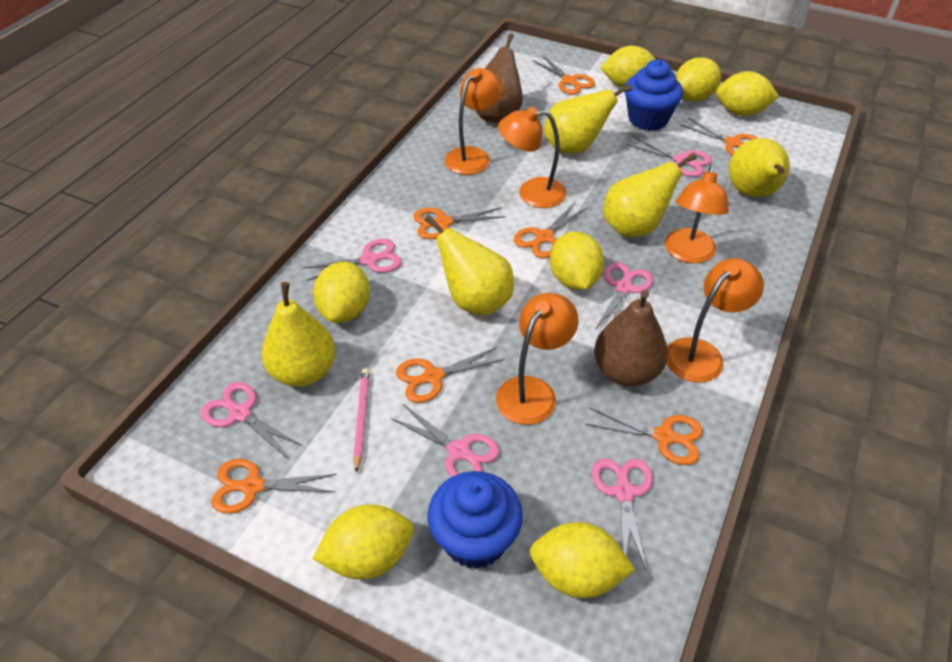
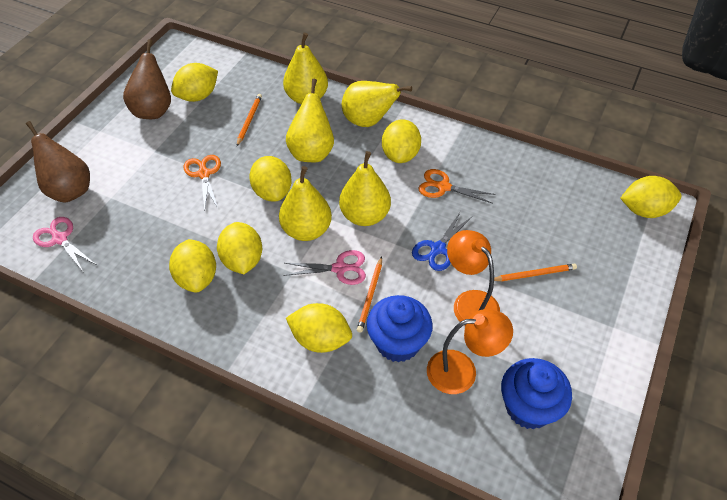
blue scissors: none = 0 -> [412,211,473,271] = 1
orange lamp: [445,68,503,175] [496,293,579,425] [498,107,567,208] [665,165,729,263] [666,258,764,383] = 5 -> [427,309,513,394] [447,230,500,322] = 2
orange pencil: none = 0 -> [237,94,262,146] [357,257,382,333] [494,263,577,281] = 3
orange scissors: [211,459,337,514] [396,347,505,403] [413,207,506,239] [514,202,588,258] [533,56,595,95] [585,407,703,465] [681,118,757,155] = 7 -> [183,155,221,211] [418,169,496,204] = 2
pink pencil: [353,368,370,473] = 1 -> none = 0
pink scissors: [201,382,301,458] [303,239,402,281] [391,404,500,477] [592,459,653,571] [595,262,653,330] [627,137,712,177] = 6 -> [33,217,95,271] [283,250,366,285] = 2

